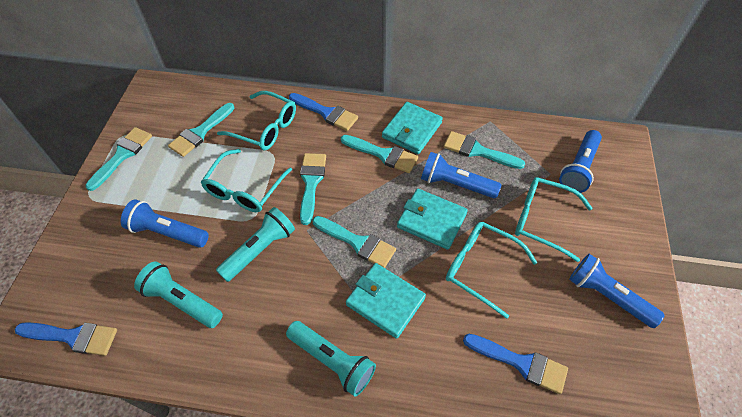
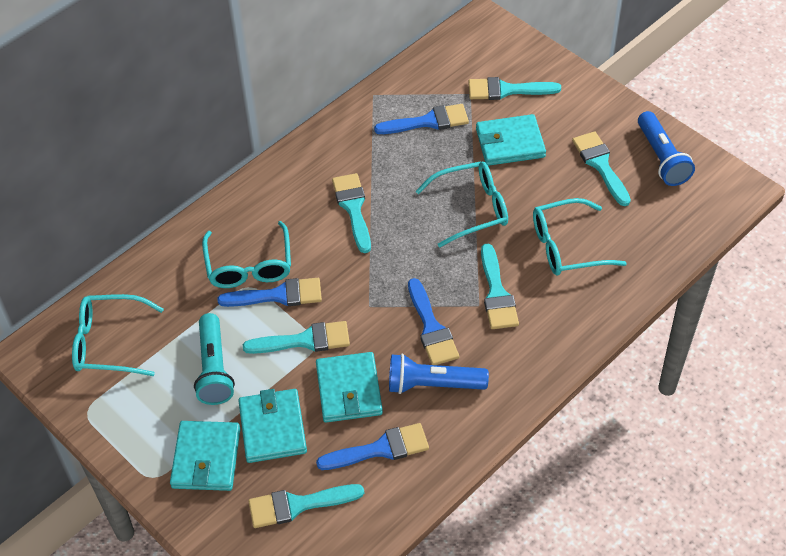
blue brush: [15,322,117,356] [289,93,358,131] [463,334,568,394] = 3 -> [217,278,322,307] [316,423,429,470] [374,104,469,134] [408,278,459,365] = 4
blue flashlight: [121,199,209,248] [421,152,501,198] [559,130,602,193] [569,254,665,328] = 4 -> [389,354,489,394] [638,111,695,186] = 2
turquoise flashlight: [134,261,223,328] [216,207,295,282] [286,321,376,397] = 3 -> [194,313,235,405] = 1
turquoise wallet: [346,263,426,339] [382,102,443,154] [397,189,468,250] = 3 -> [170,421,240,491] [238,389,307,463] [316,352,383,423] [476,114,546,166] = 4

